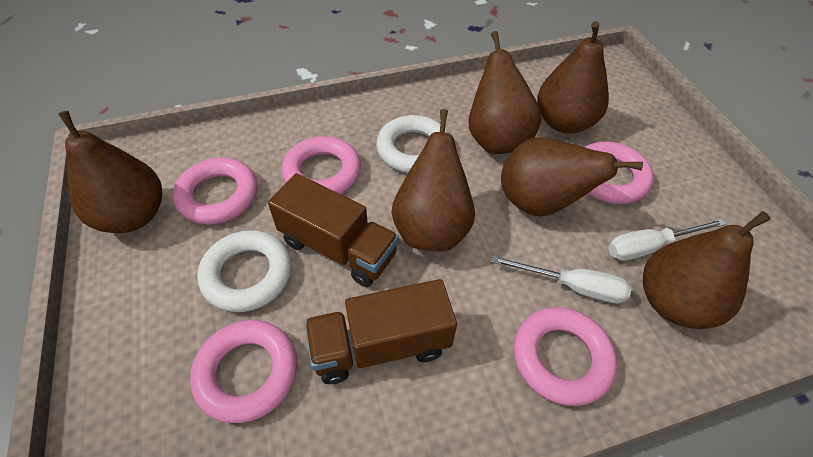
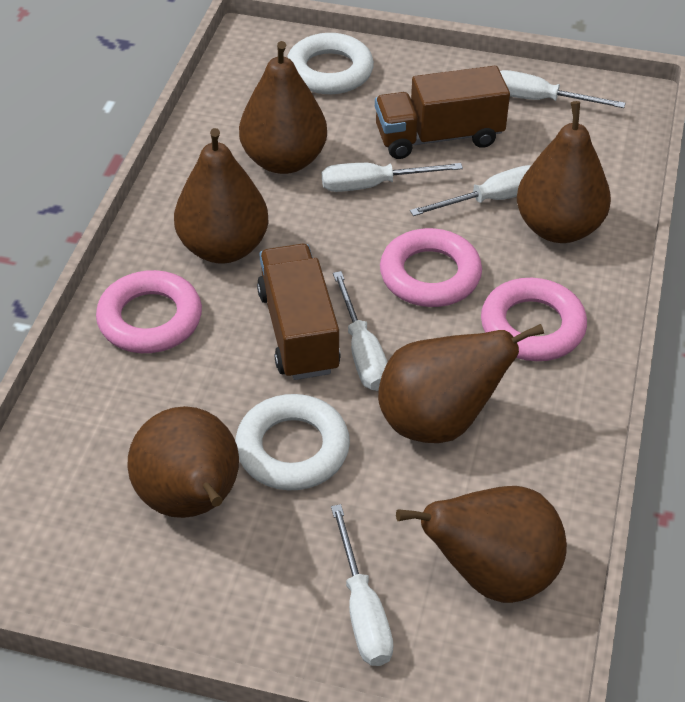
pink ring: [173,158,257,224] [190,320,297,423] [282,136,361,194] [513,307,617,406] [585,142,654,204] = 5 -> [96,270,202,353] [380,228,482,307] [481,278,587,361] = 3
white screwdriver: [491,255,631,304] [608,219,726,261] = 2 -> [322,163,463,192] [331,504,394,666] [333,271,388,391] [410,165,531,216] [500,70,626,108] = 5

